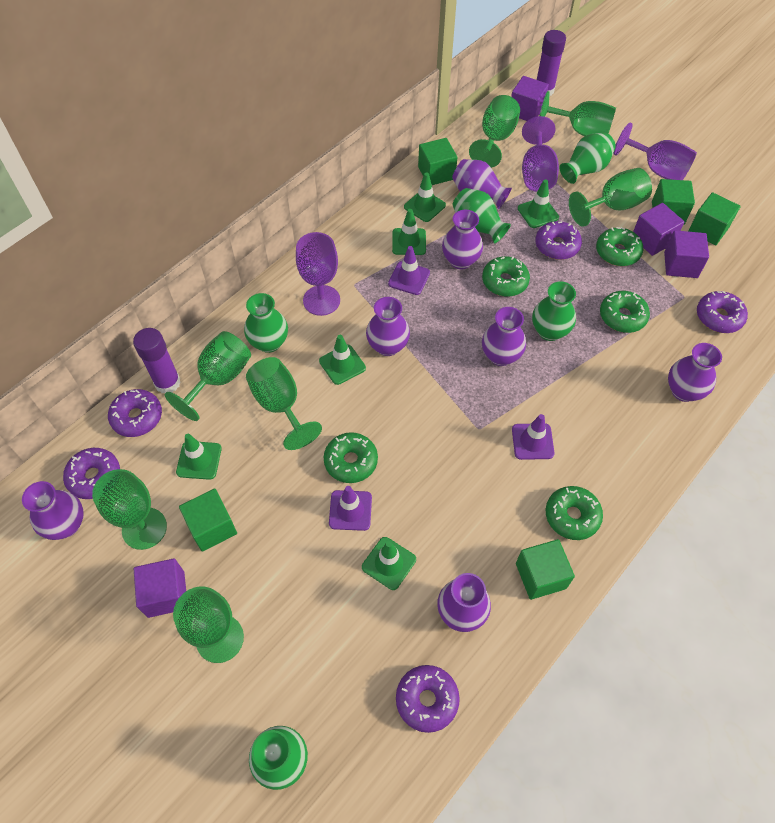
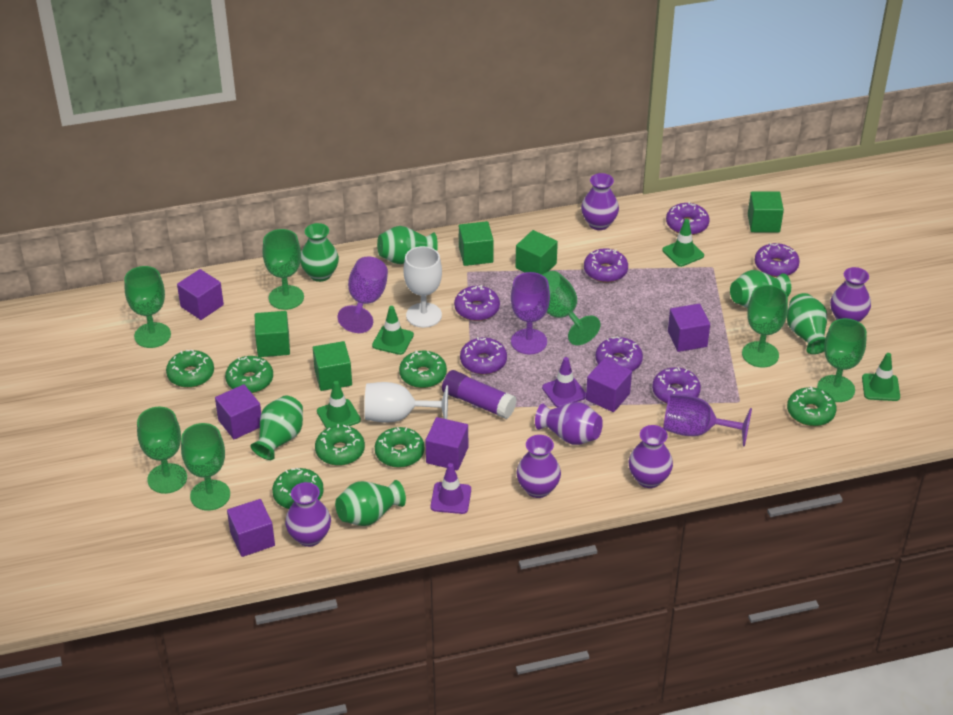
green donut: [324,432,378,483] [482,256,530,297] [546,486,603,540] [596,227,643,266] [600,291,650,333] = 5 -> [166,349,214,388] [225,356,273,393] [272,468,324,509] [315,424,365,466] [375,427,424,468] [399,351,447,388] [787,386,837,426] = 7
green traffic cone: [176,434,222,480] [319,335,366,385] [362,537,416,590] [392,209,426,255] [404,172,446,222] [518,179,559,228] = 6 -> [317,381,361,429] [372,306,414,355] [662,219,704,267] [862,353,900,401] = 4
green vase: [244,293,288,353] [249,726,308,790] [452,188,511,244] [532,281,576,341] [559,133,616,184] = 5 -> [251,395,303,460] [300,223,339,282] [335,480,406,526] [377,226,438,264] [730,270,791,308] [787,293,827,354] = 6
purple cube: [134,558,186,618] [511,76,549,121] [633,203,684,256] [664,230,709,278] = 4 -> [177,269,224,320] [215,384,261,439] [227,499,275,557] [425,417,468,470] [586,358,632,412] [668,304,710,352] = 6
purple donut: [63,448,120,499] [108,389,162,437] [396,665,460,733] [535,221,582,260] [697,291,748,333] = 5 -> [454,285,500,321] [460,337,507,375] [584,248,628,283] [596,336,643,371] [652,367,701,403] [666,202,710,235] [755,243,800,277] = 7
purple glue stick: [133,328,181,393] [537,30,566,96] = 2 -> [442,370,517,419] = 1
purple traffic cone: [329,486,372,531] [388,246,430,295] [512,414,555,460] = 3 -> [431,463,471,514] [542,357,586,407] = 2
purple vase: [22,481,84,540] [366,297,410,356] [437,573,491,632] [442,210,483,269] [452,159,512,209] [482,307,526,366] [668,343,722,402] = 7 -> [285,482,331,547] [516,435,561,498] [535,402,603,445] [581,173,619,230] [629,425,673,488] [830,267,871,322] = 6
white goblet: none = 0 -> [364,382,448,423] [404,246,442,328] = 2

